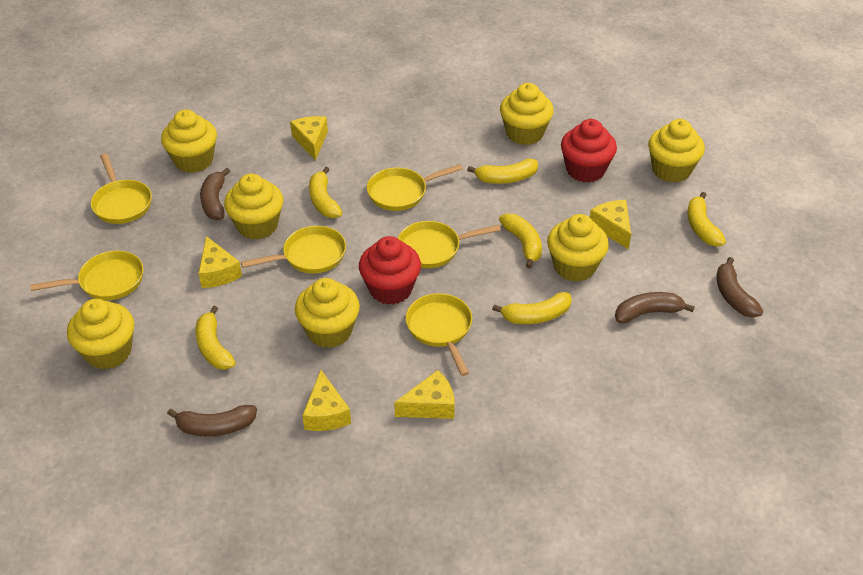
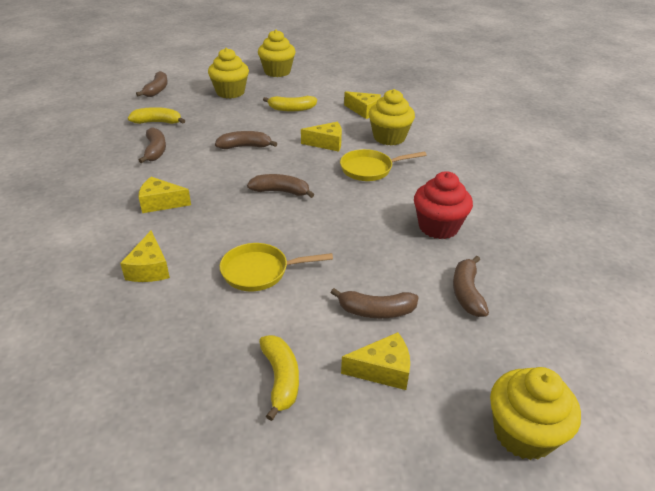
brown banana: [167,405,257,437] [200,168,230,220] [615,292,695,323] [716,257,763,318] = 4 -> [136,71,168,97] [138,127,166,163] [215,131,277,149] [247,174,315,198] [331,288,418,318] [453,256,489,317] = 6
red cupcake: [359,236,421,305] [561,119,617,183] = 2 -> [414,171,473,239] = 1
yellow banana: [195,306,236,370] [309,167,343,218] [467,159,538,184] [492,292,572,324] [499,213,542,268] [687,192,726,247] = 6 -> [128,107,185,124] [259,335,299,421] [263,96,317,111] = 3
yellow cupcake: [67,299,134,369] [161,109,217,173] [224,174,283,240] [295,278,360,348] [500,83,554,145] [547,214,609,282] [648,119,705,183] = 7 -> [208,48,249,99] [258,30,296,77] [369,89,415,145] [490,367,581,460] = 4
yellow pan: [31,251,144,300] [91,153,152,224] [241,226,346,273] [367,164,463,211] [398,221,501,268] [406,293,472,376] = 6 -> [220,243,333,291] [340,149,426,181] = 2

